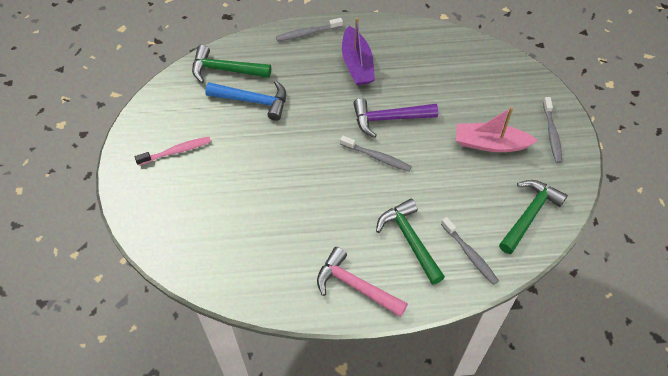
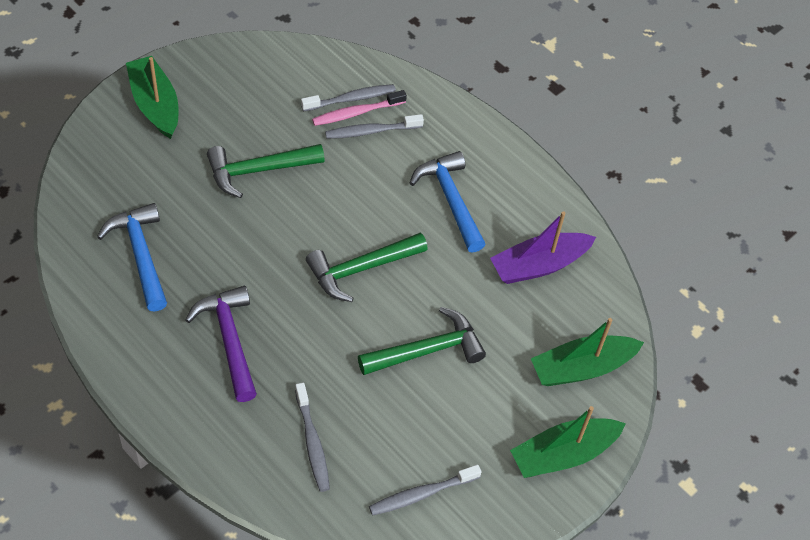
blue hammer: [205,80,286,121] = 1 -> [97,203,167,311] [410,151,486,253] = 2
green boat: none = 0 -> [126,56,178,139] [510,406,626,478] [531,318,644,386] = 3
pink boat: [456,107,538,152] = 1 -> none = 0
pink hammer: [317,247,408,317] = 1 -> none = 0

